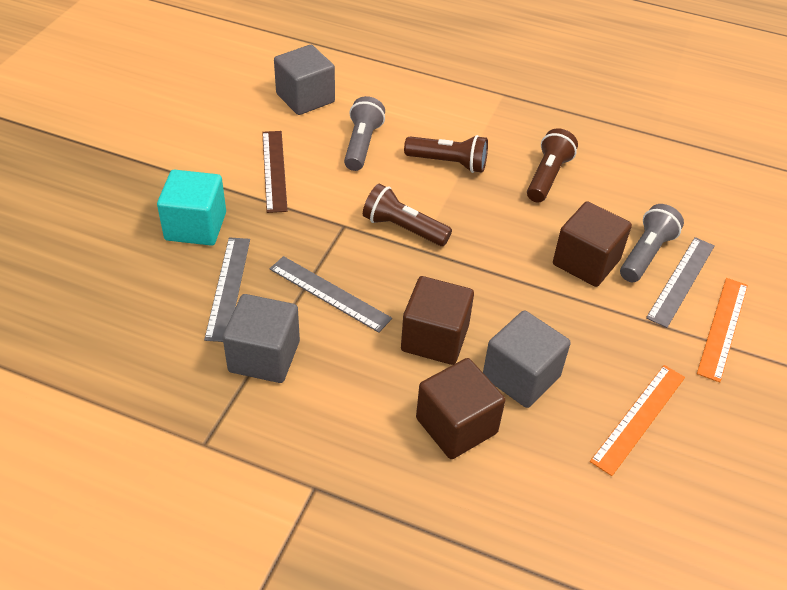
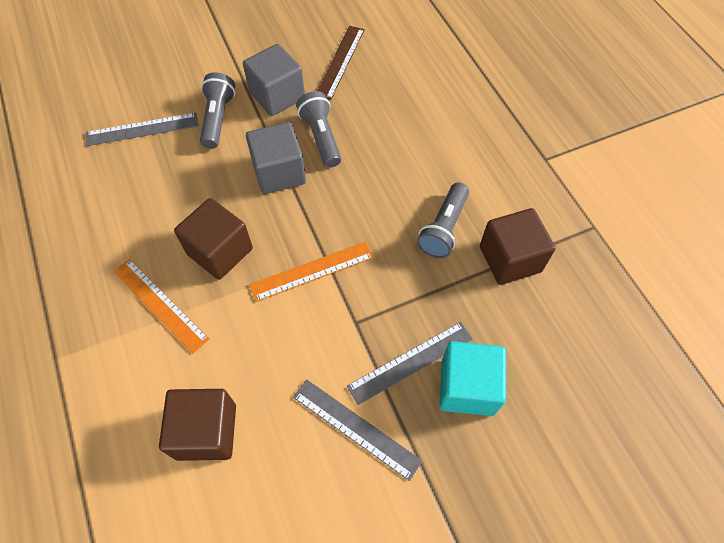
brown flashlight: [363,184,452,246] [404,135,488,173] [527,128,578,203] = 3 -> none = 0
grey cube: [223,294,300,383] [274,45,335,115] [483,310,571,408] = 3 -> [243,44,305,116] [246,122,306,194] = 2
grey flashlight: [344,96,385,171] [620,204,684,282] = 2 -> [200,72,235,149] [296,91,341,168] [417,182,469,259] = 3

